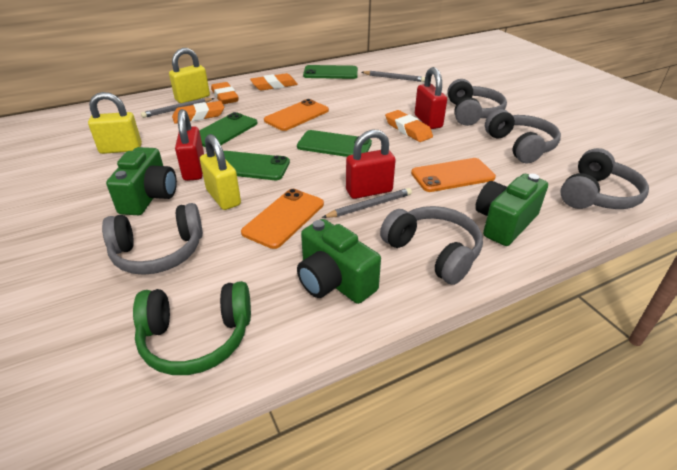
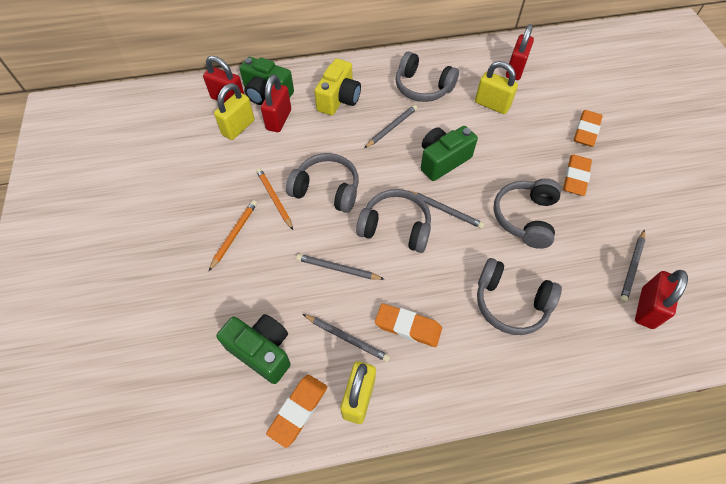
green headphones: [133,281,251,375] = 1 -> none = 0
green phone: [199,112,258,147] [223,151,290,180] [297,130,372,157] [303,65,358,79] = 4 -> none = 0
grey pencil: [141,98,215,118] [322,188,412,218] [362,71,425,82] = 3 -> [296,254,384,280] [303,314,390,362] [365,105,417,148] [410,191,485,229] [620,229,645,303] = 5
orange pencil: none = 0 -> [209,200,257,271] [256,168,293,230] = 2
orange phone: [241,189,324,249] [264,99,329,131] [411,158,496,192] = 3 -> none = 0
red padlock: [175,109,204,181] [346,130,396,199] [415,67,447,129] = 3 -> [203,56,245,102] [261,75,291,132] [506,24,534,80] [635,270,688,329] = 4
yellow camera: none = 0 -> [314,59,361,115] = 1

